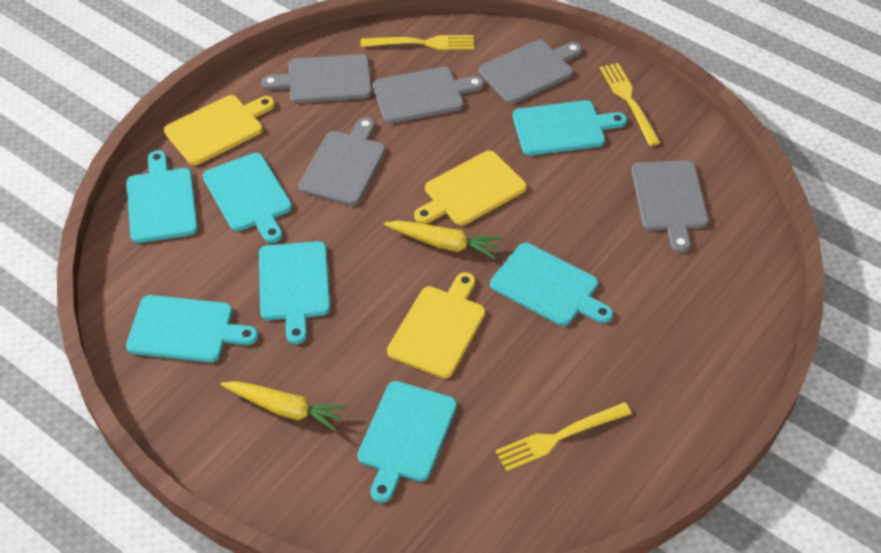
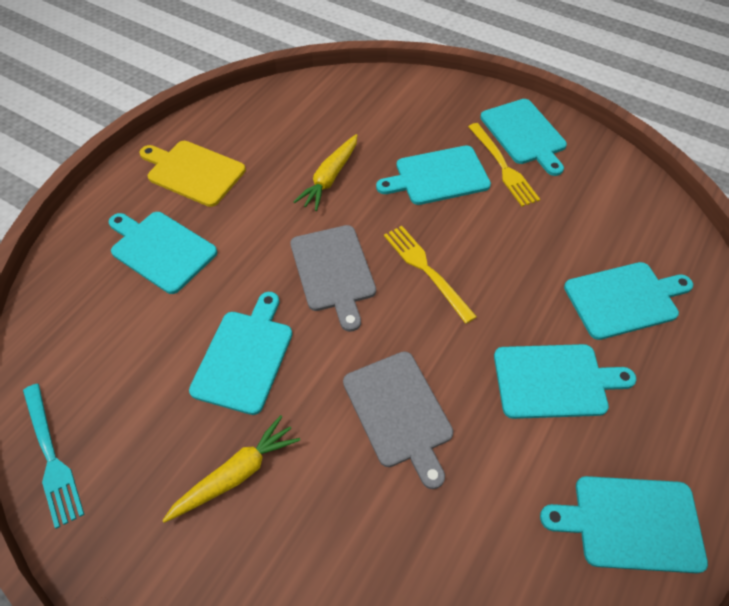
grey cutting board: [261,54,372,103] [299,117,386,206] [373,67,484,124] [479,40,582,104] [631,160,708,253] = 5 -> [290,225,376,332] [343,351,453,489] = 2
turquoise fork: none = 0 -> [23,384,85,529] = 1
yellow cutting board: [164,95,275,165] [387,272,486,378] [414,150,527,226] = 3 -> [140,141,246,207] = 1
yellow fork: [361,35,474,50] [495,402,632,471] [600,63,661,146] = 3 -> [384,226,477,324] [468,123,540,207] = 2

